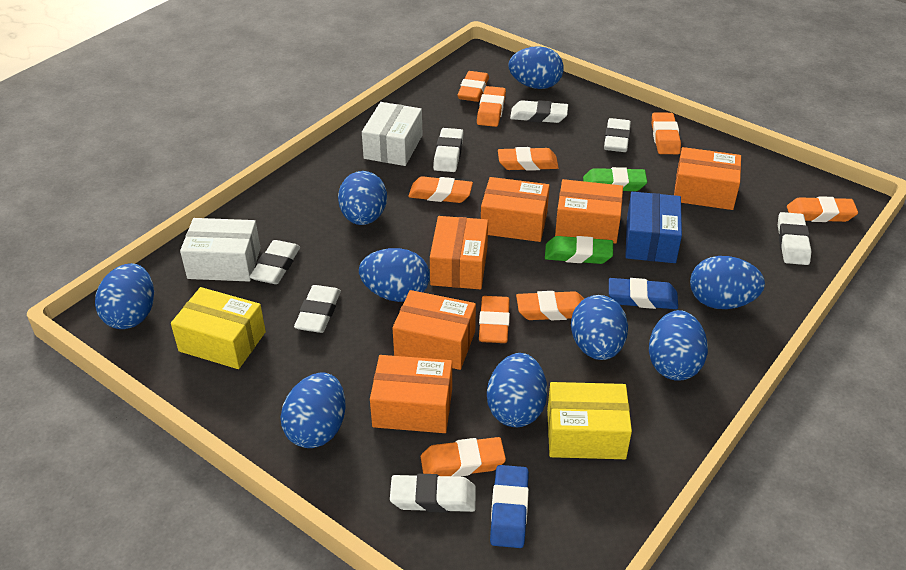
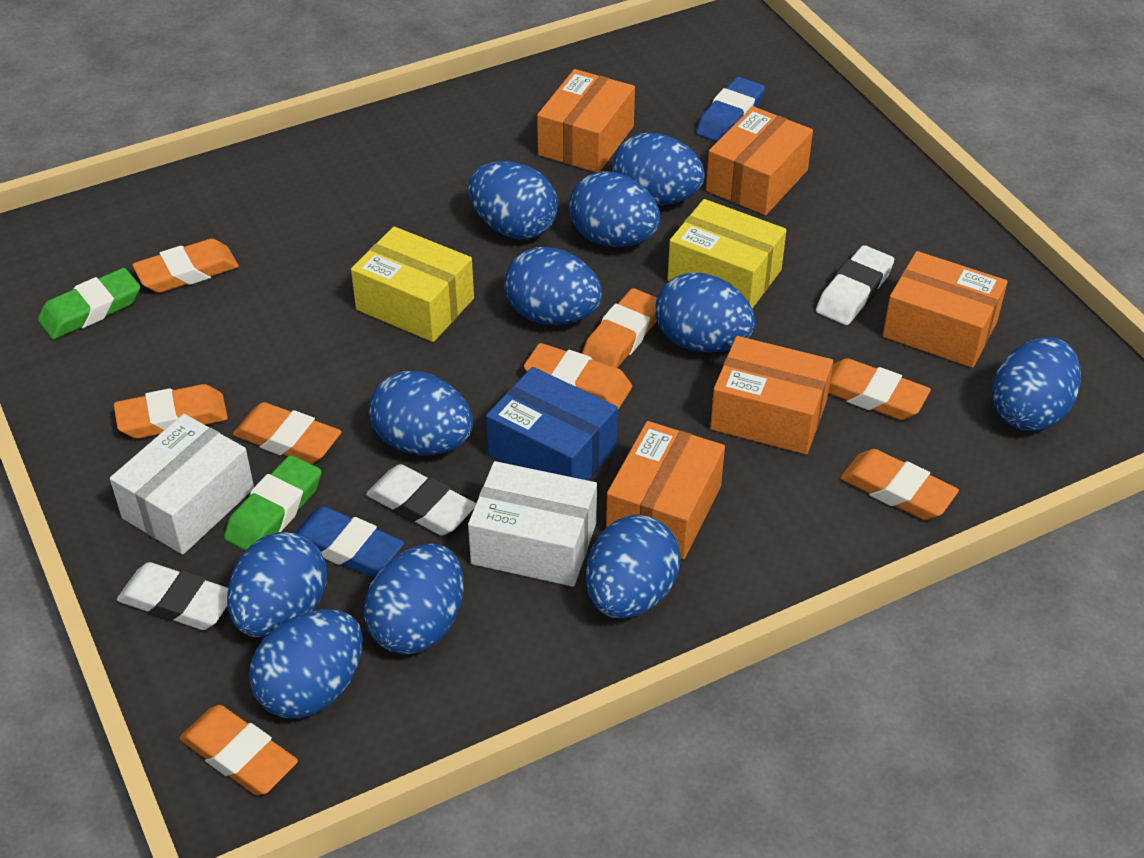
blue egg: [95,263,154,329] [280,372,345,448] [338,171,387,225] [359,248,430,302] [487,353,547,427] [508,46,564,89] [571,295,628,360] [649,310,708,381] [690,256,765,309] = 9 -> [227,532,327,637] [249,609,363,719] [364,544,464,655] [369,371,473,455] [468,161,558,239] [504,247,602,325] [569,171,660,247] [586,515,681,618] [612,132,705,205] [655,272,755,352] [992,337,1081,431] = 11
orange box: [370,355,452,433] [393,290,476,370] [430,216,488,289] [481,177,550,242] [555,179,623,244] [674,147,741,210] = 6 -> [537,69,635,173] [606,421,725,559] [706,106,813,215] [710,336,833,454] [882,251,1007,368] = 5
orange eraser: [408,176,473,203] [421,437,506,477] [457,71,489,102] [477,86,506,127] [479,296,510,343] [498,147,559,171] [516,291,584,320] [652,112,681,154] [787,196,858,222] = 9 -> [114,384,228,439] [132,239,239,293] [180,705,298,795] [233,402,341,464] [524,343,632,409] [582,288,657,368] [828,358,931,420] [841,449,959,520] = 8
white eraser: [250,240,300,284] [294,285,341,333] [390,474,476,513] [433,128,463,172] [510,100,568,123] [604,118,631,152] [778,212,811,265] = 7 -> [117,562,228,630] [366,464,476,536] [816,245,894,325] = 3

